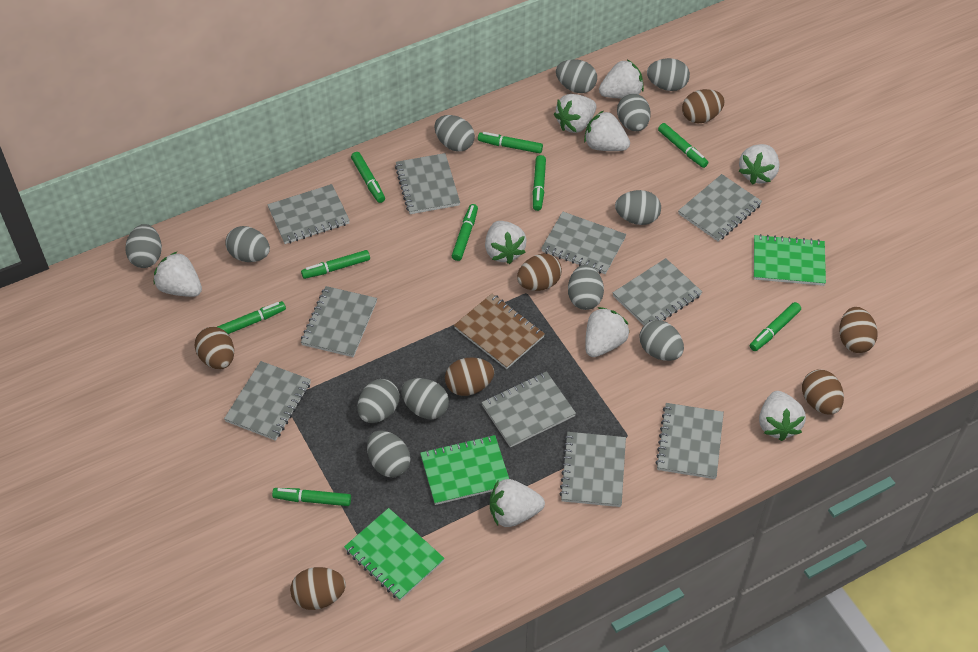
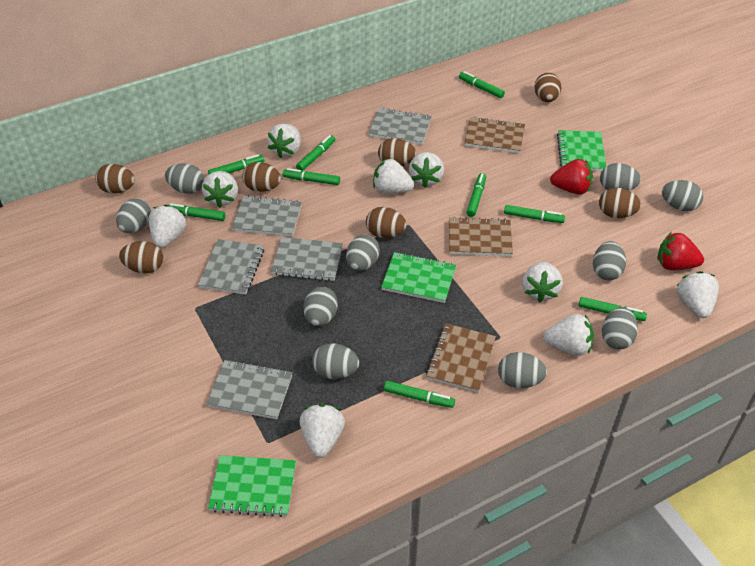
brown notebook: [454,294,545,369] = 1 -> [426,323,496,392] [449,217,513,256] [464,116,525,153] = 3
grey egg: [125,224,162,268] [225,226,270,262] [358,379,400,423] [367,430,410,477] [401,378,449,419] [434,115,475,152] [556,59,597,93] [568,265,604,310] [615,190,661,225] [617,94,651,131] [640,320,684,361] [647,58,690,91] = 12 -> [116,199,151,233] [165,164,204,194] [303,287,338,326] [312,343,359,379] [346,235,380,271] [498,352,547,388] [593,241,626,280] [600,163,641,191] [602,307,638,350] [662,180,703,211] = 10
grey notebook: [224,361,311,441] [267,184,350,244] [301,286,377,357] [395,153,460,214] [481,372,576,447] [541,212,626,274] [559,432,626,507] [613,258,702,325] [655,403,724,479] [678,174,762,241] = 10 -> [198,239,264,295] [206,360,292,419] [232,195,302,237] [271,237,343,281] [368,108,432,145] = 5
red strawberry: none = 0 -> [550,159,593,195] [657,232,704,270] = 2

